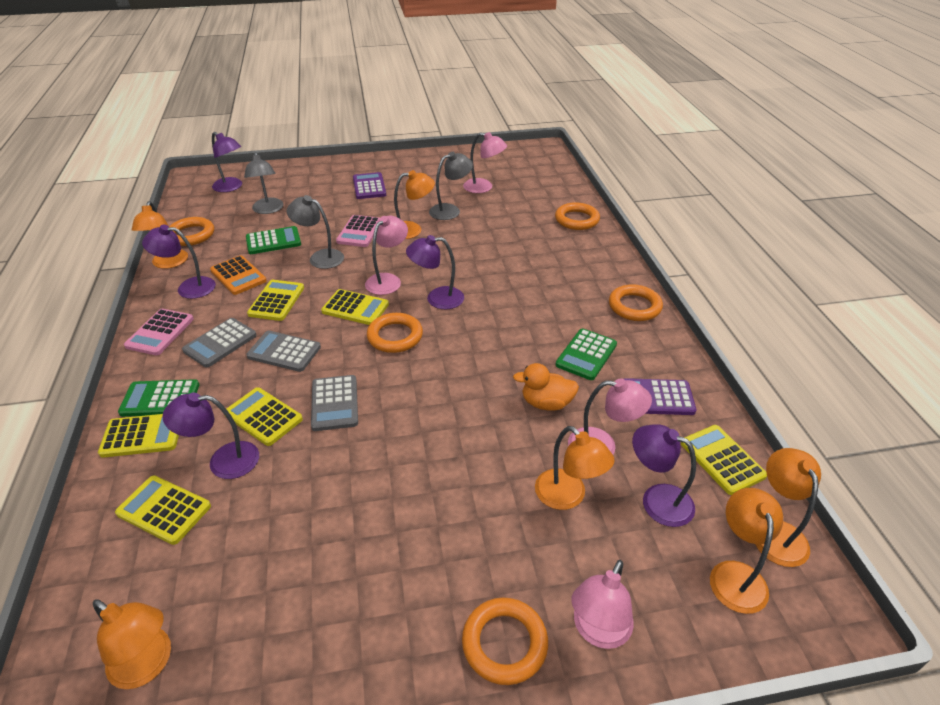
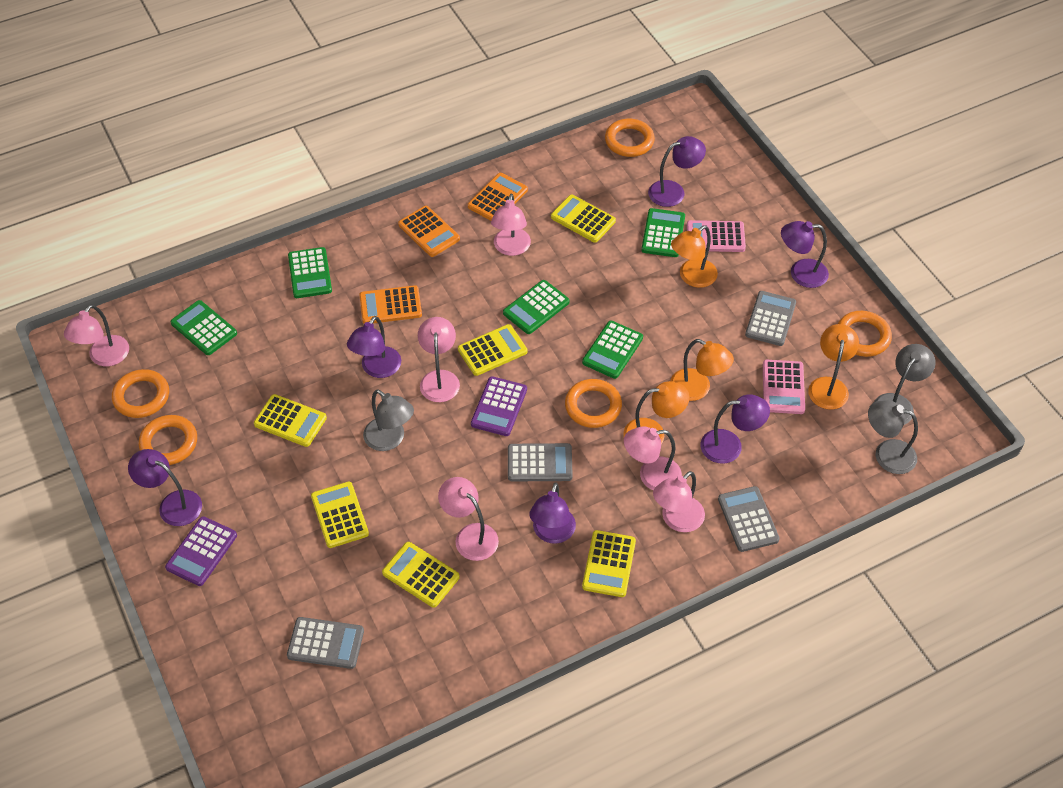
green calculator: [118,379,200,417] [246,226,301,254] [555,328,617,380] = 3 -> [170,300,237,355] [288,247,332,298] [503,280,570,334] [582,321,643,379] [641,208,685,257] = 5
grey calculator: [182,318,257,368] [246,330,321,372] [311,375,358,431] = 3 -> [287,617,364,669] [508,443,573,481] [718,486,780,552] [745,291,796,346] = 4
orange calculator: [210,255,267,295] = 1 -> [360,285,422,323] [398,206,460,257] [468,173,528,221] = 3
orange duck: [513,363,579,411] = 1 -> none = 0
orange lamp: [93,599,171,689] [132,201,188,269] [394,170,435,239] [535,426,614,510] [710,488,783,614] [755,448,821,567] = 6 -> [623,381,689,444] [670,339,734,401] [671,225,718,288] [808,324,859,410] = 4
pink lamp: [365,216,408,295] [463,132,507,193] [568,378,652,454] [571,560,634,649] = 4 -> [64,304,129,366] [418,317,460,402] [438,477,499,561] [491,194,531,256] [624,427,682,490] [653,471,705,532] = 6
purple lamp: [142,225,216,299] [162,393,259,479] [212,132,242,192] [406,235,464,309] [632,424,696,527] = 5 -> [128,449,202,526] [347,316,401,378] [529,482,576,544] [648,136,706,207] [700,395,770,464] [781,221,829,288] = 6

